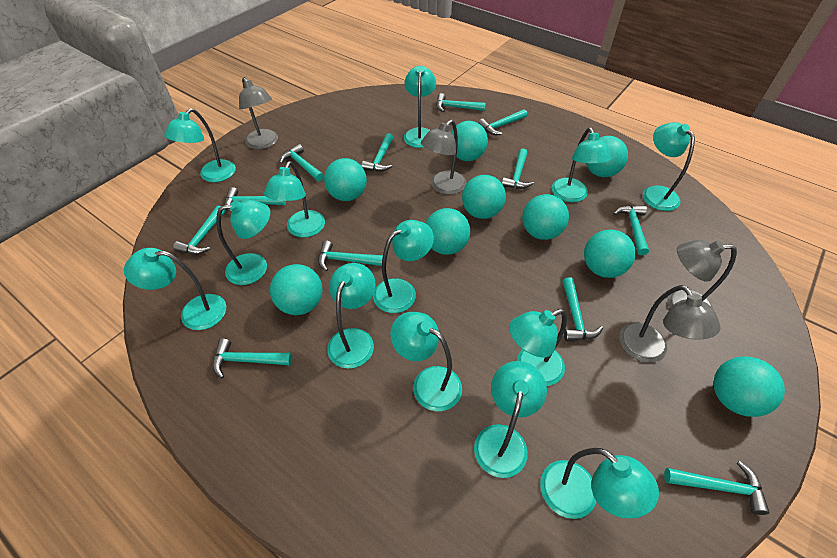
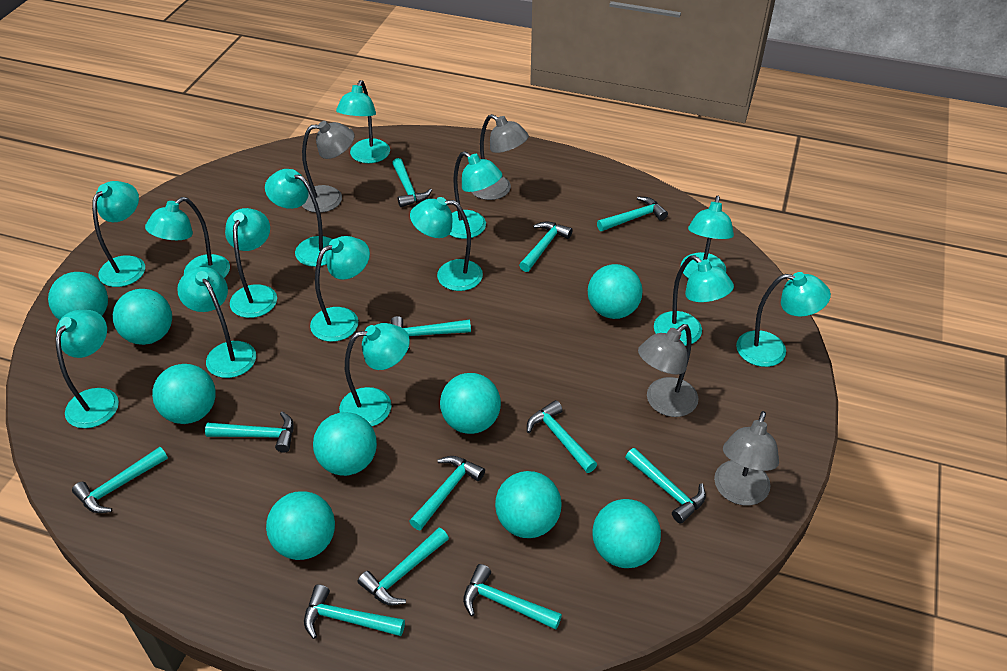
turquoise lamp: [124,248,226,330] [164,108,236,182] [216,200,270,285] [264,161,325,237] [327,263,376,369] [373,220,434,313] [390,312,462,411] [404,66,436,148] [474,361,547,478] [509,309,567,386] [540,448,659,519] [552,127,612,202] [643,122,695,211] = 13 -> [56,310,119,428] [92,181,145,287] [145,197,230,278] [177,267,256,378] [225,208,277,318] [265,169,332,267] [310,236,370,342] [336,80,390,163] [339,323,410,426] [410,197,483,291] [449,151,502,239] [654,255,734,346] [681,196,734,279] [736,272,831,367] = 14

